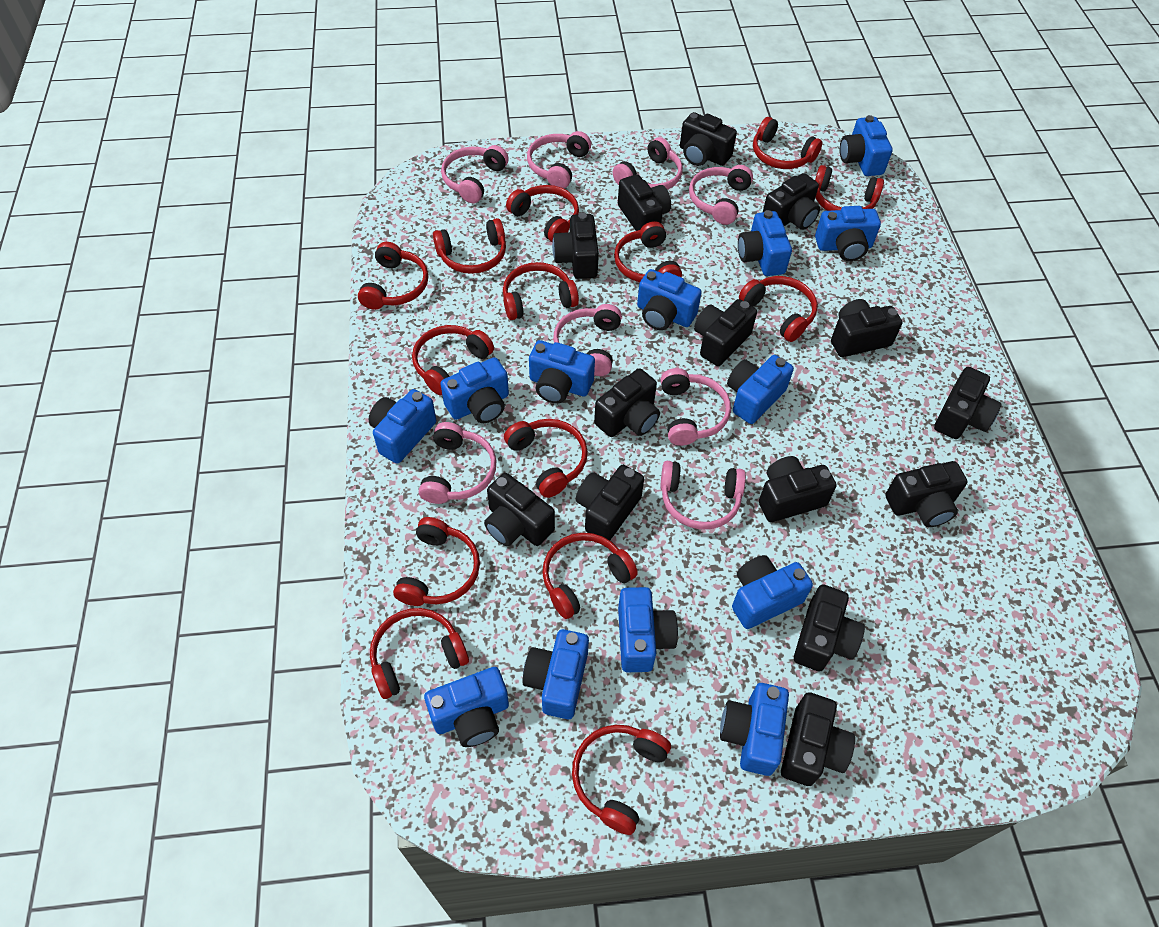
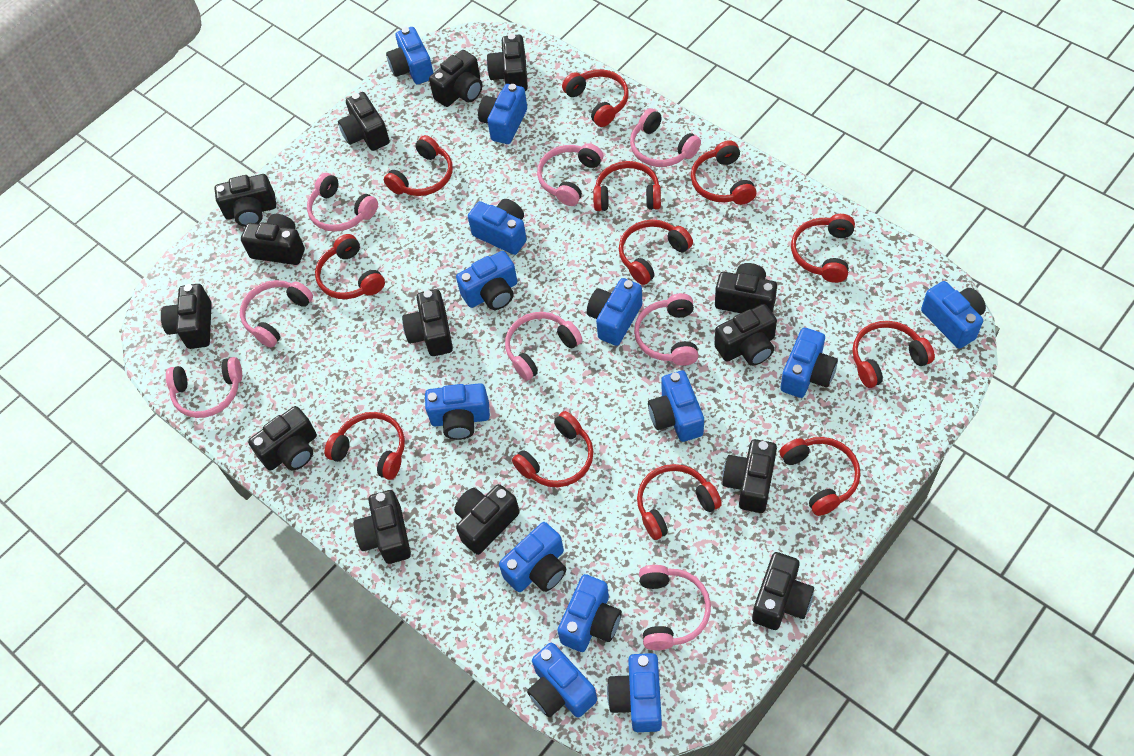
red headphones: [358,242,428,310] [370,608,469,699] [393,517,480,606] [412,325,494,396] [433,218,506,274] [503,262,579,320] [504,419,588,498] [506,185,579,242] [542,533,638,619] [572,725,671,835] [614,221,682,282] [739,276,818,342] [753,117,822,169] [815,165,884,211] = 14 -> [315,234,385,299] [325,412,405,480] [384,135,453,196] [512,411,593,487] [562,69,629,127] [593,161,661,211] [619,220,693,285] [637,464,722,540] [691,140,757,205] [779,437,860,516] [791,214,855,283] [852,321,935,388] = 12

